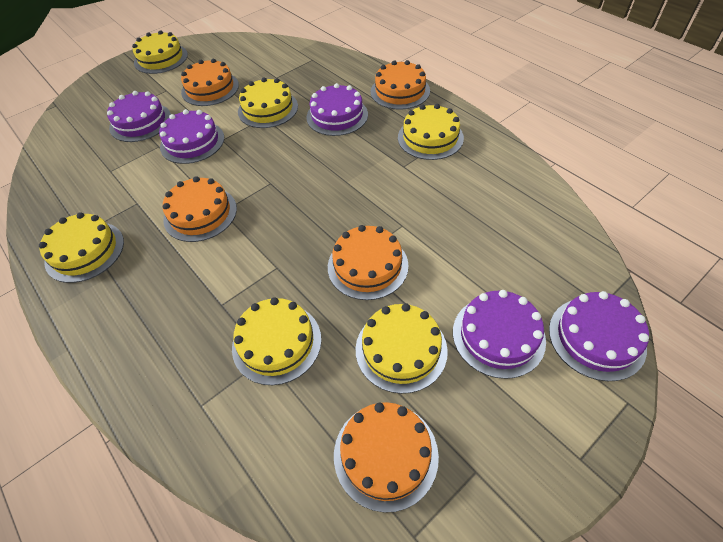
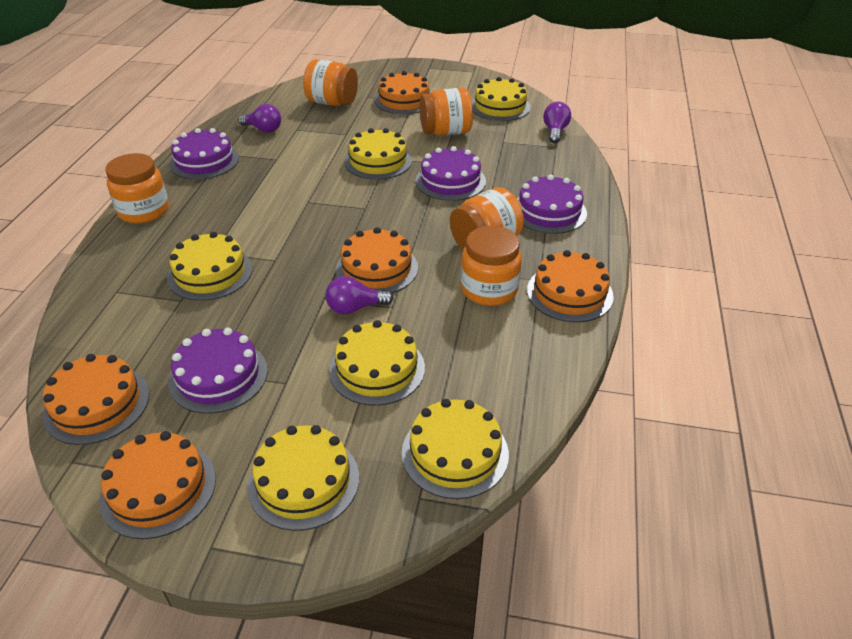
orange jar: none = 0 -> [105,153,169,224] [303,59,358,106] [420,88,473,136] [450,187,524,250] [461,226,522,306] = 5
purple cake: [107,91,171,142] [159,109,224,164] [306,83,368,136] [453,290,546,379] [549,291,649,381] = 5 -> [168,328,268,414] [169,128,239,179] [415,146,486,201] [517,174,587,234] = 4
purple light bulb: none = 0 -> [238,104,281,133] [326,276,393,315] [543,102,571,143] = 3

